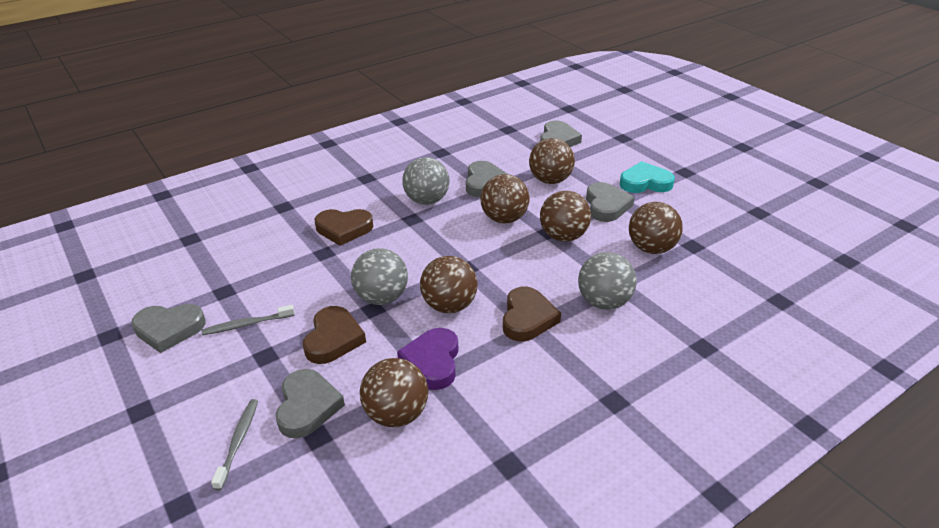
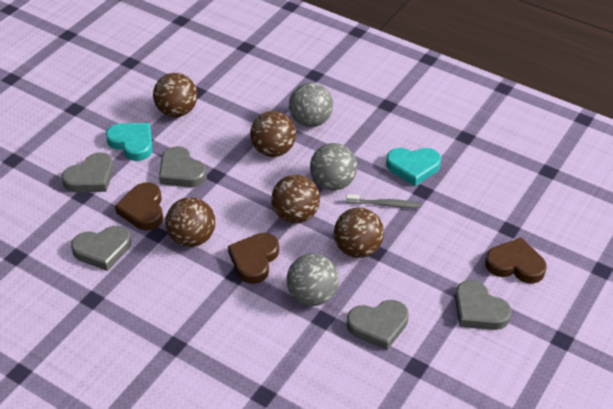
brown ball: [360,358,428,427] [420,256,478,313] [480,174,530,224] [529,138,575,184] [540,191,591,242] [629,202,683,254] = 6 -> [153,73,197,117] [165,197,215,247] [250,111,296,157] [271,174,320,223] [334,208,384,258] = 5
grey toothbrush: [201,305,295,335] [211,399,258,490] = 2 -> [346,194,421,208] = 1
purple heart: [397,328,459,390] = 1 -> none = 0
turquoise heart: [620,161,675,193] = 1 -> [106,123,153,161] [386,148,441,186] = 2

